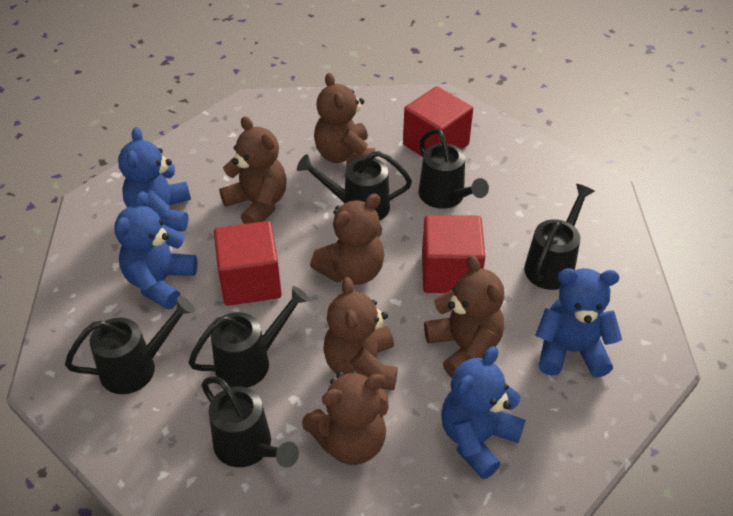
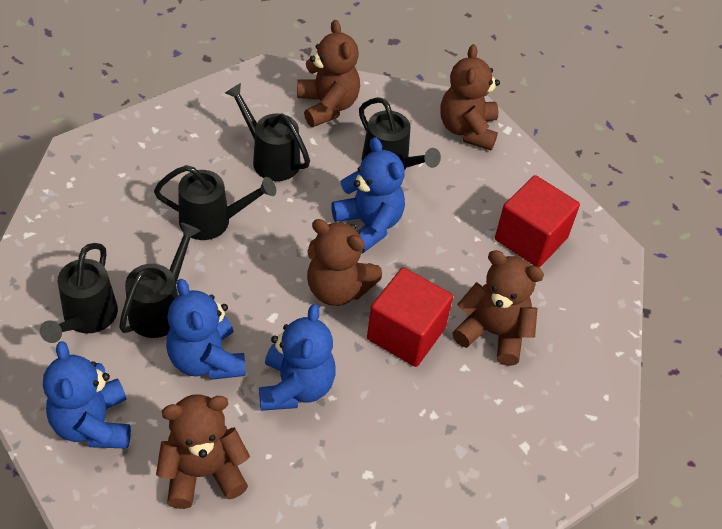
black watering can: [65,296,195,394] [188,286,310,388] [201,377,299,468] [297,151,412,221] [419,129,489,209] [524,184,595,290] = 6 -> [40,243,118,343] [119,222,200,338] [154,165,276,240] [225,83,310,181] [359,97,441,170] = 5
brown teddy bear: [219,116,287,224] [302,371,389,465] [310,194,385,285] [314,73,375,167] [323,277,398,390] [424,255,505,378] = 6 -> [156,394,250,509] [297,20,360,127] [307,219,382,306] [440,44,500,150] [452,250,544,366] = 5
red cube: [214,221,282,306] [403,86,473,157] [422,215,485,293] = 3 -> [367,267,453,367] [495,175,580,267] = 2

